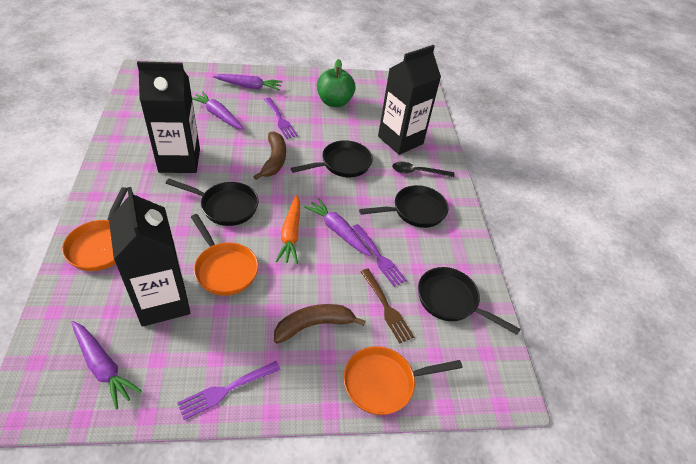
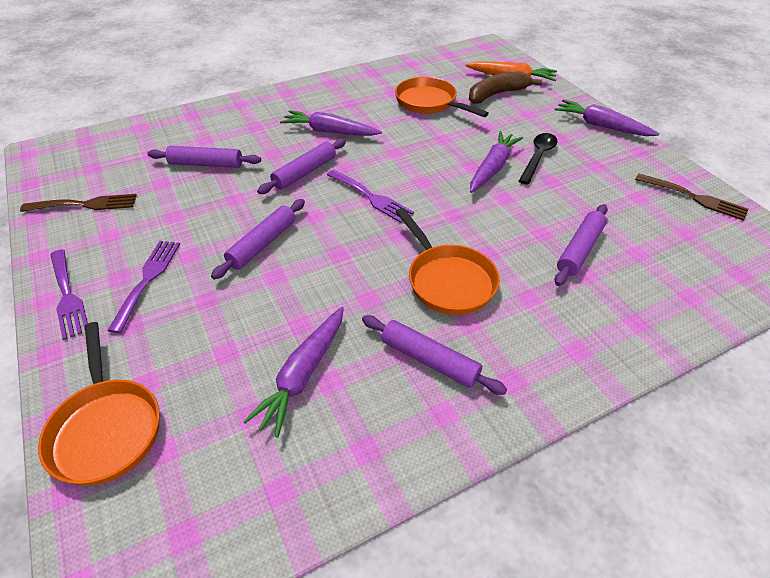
black carton: [109,187,190,327] [137,61,200,173] [378,45,441,155] = 3 -> none = 0
black pan: [166,179,259,226] [291,140,373,177] [359,185,448,228] [418,267,520,335] = 4 -> none = 0
brown banana: [254,132,286,180] [274,304,365,343] = 2 -> [469,72,542,104] = 1
brown fork: [361,269,414,344] = 1 -> [20,194,137,212] [635,174,748,221] = 2
green apple: [317,59,356,107] = 1 -> none = 0
purple rolling pin: none = 0 -> [147,146,261,168] [211,199,305,280] [257,139,346,194] [362,315,507,395] [554,204,608,286] = 5

